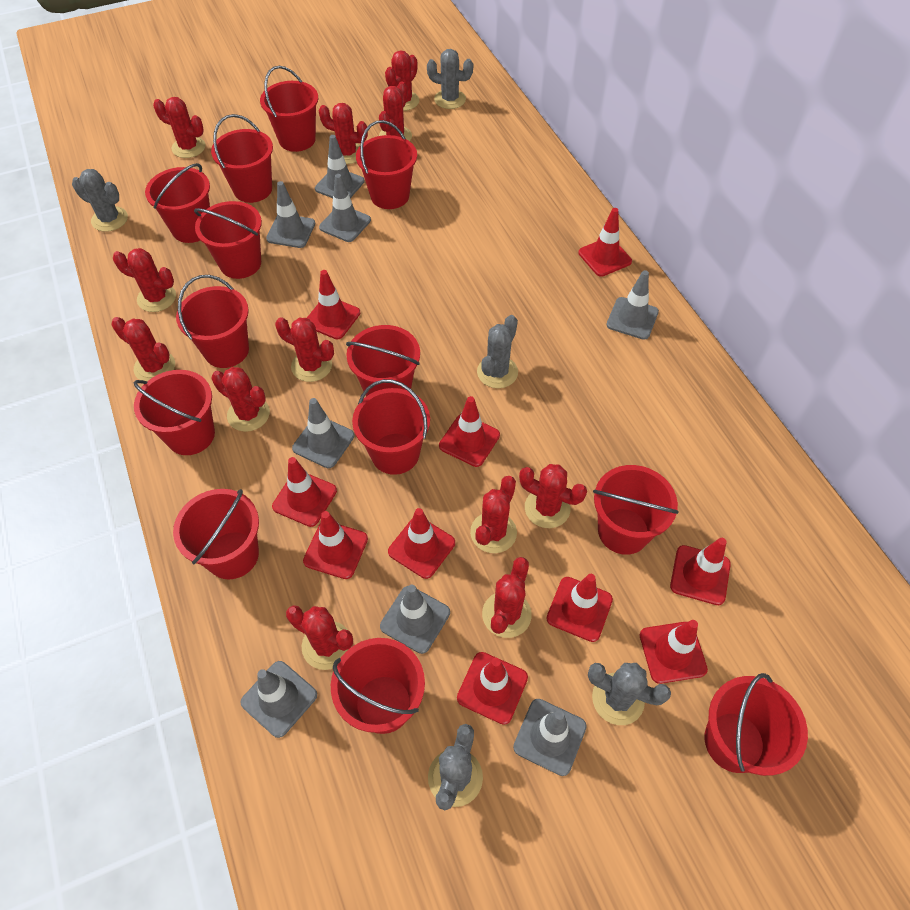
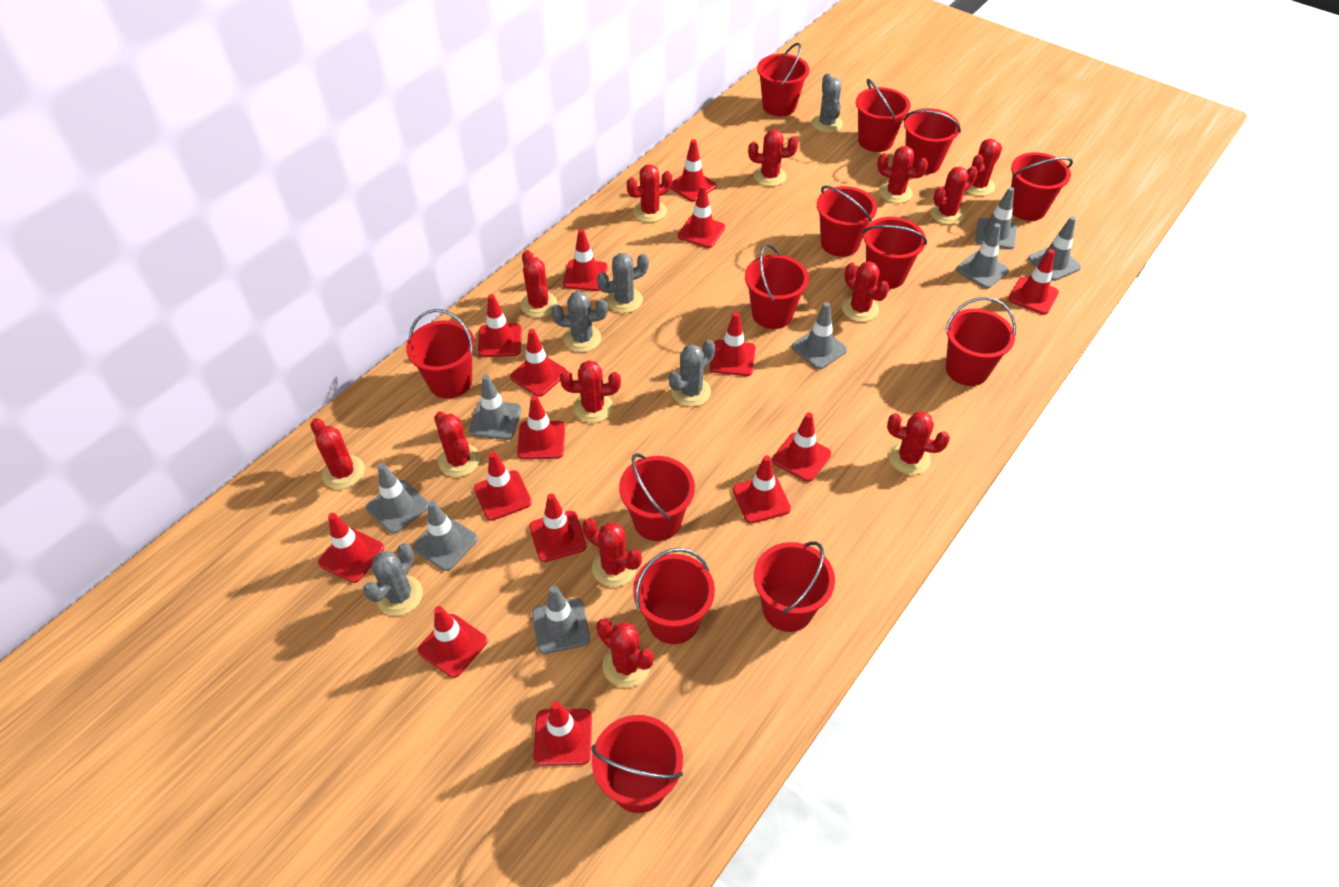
red cactus: [111,317,175,381] [113,248,176,312] [153,97,205,158] [212,367,270,432] [275,317,334,382] [286,605,353,670] [319,103,368,164] [379,82,412,141] [385,50,419,111] [470,476,517,553] [482,557,532,638] [519,464,587,528] = 12 -> [310,418,365,489] [434,412,480,477] [521,250,557,317] [560,360,621,423] [583,518,642,587] [596,619,654,688] [627,164,672,222] [748,129,798,186] [842,261,889,322] [877,146,928,203] [887,412,950,475] [931,166,978,225] [966,139,1002,196] = 13
red traffic cone: [272,457,337,527] [303,511,368,579] [307,270,360,339] [388,508,455,579] [439,396,500,467] [457,652,528,725] [547,574,613,642] [578,208,632,277] [640,620,708,684] [670,538,731,605] = 10 -> [318,513,384,583] [418,606,487,678] [474,451,532,521] [478,294,522,357] [510,329,567,397] [517,395,565,459] [529,493,587,562] [533,701,592,766] [563,229,607,291] [670,139,716,202] [678,185,725,248] [710,312,756,376] [733,455,791,523] [772,412,831,482] [1009,249,1059,315] = 15

